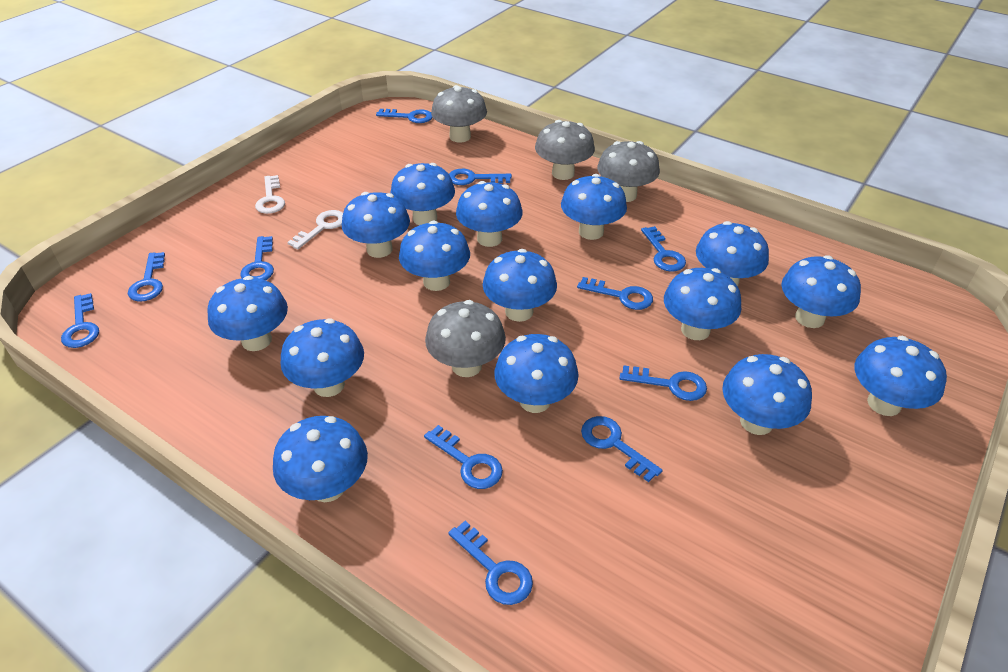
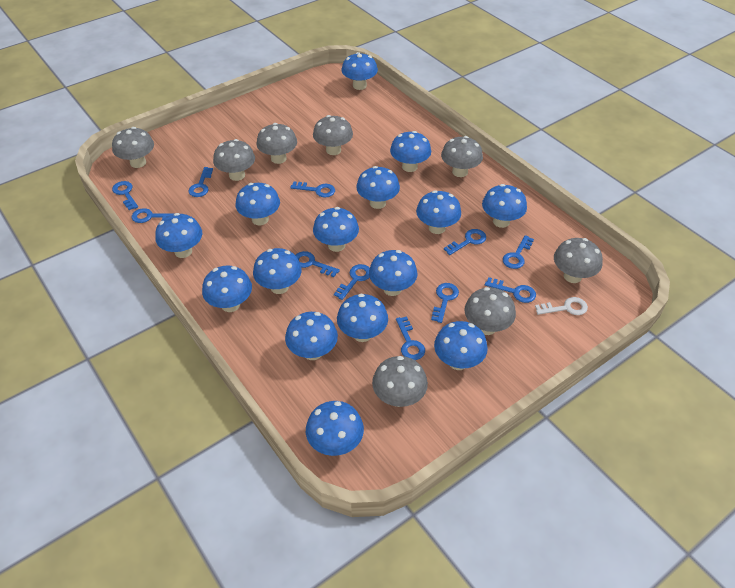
grey mushroom: [425,300,506,377] [431,85,487,143] [535,120,595,180] [597,141,660,202] = 4 -> [112,127,154,168] [213,139,255,181] [256,123,297,164] [313,115,353,155] [372,356,428,407] [441,136,483,177] [464,287,516,335] [554,238,603,283] = 8
white key: [255,175,285,214] [287,210,343,250] = 2 -> [535,297,588,315] = 1

